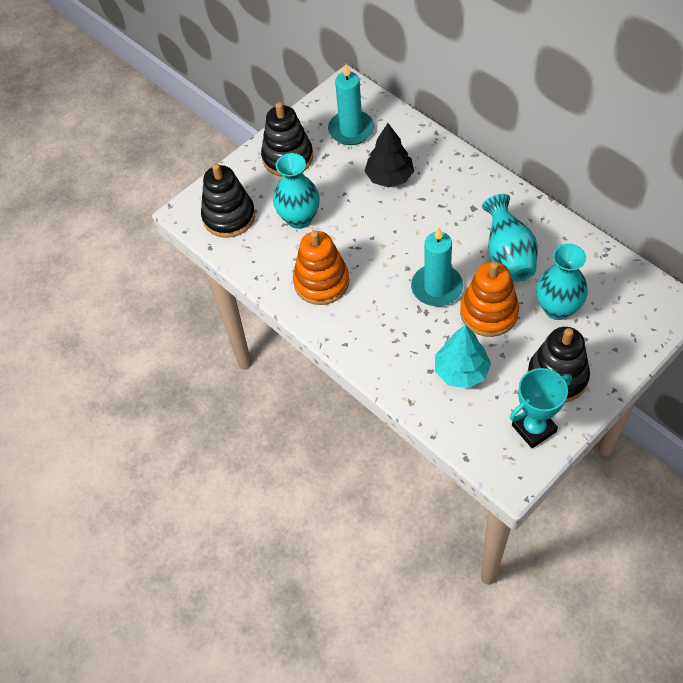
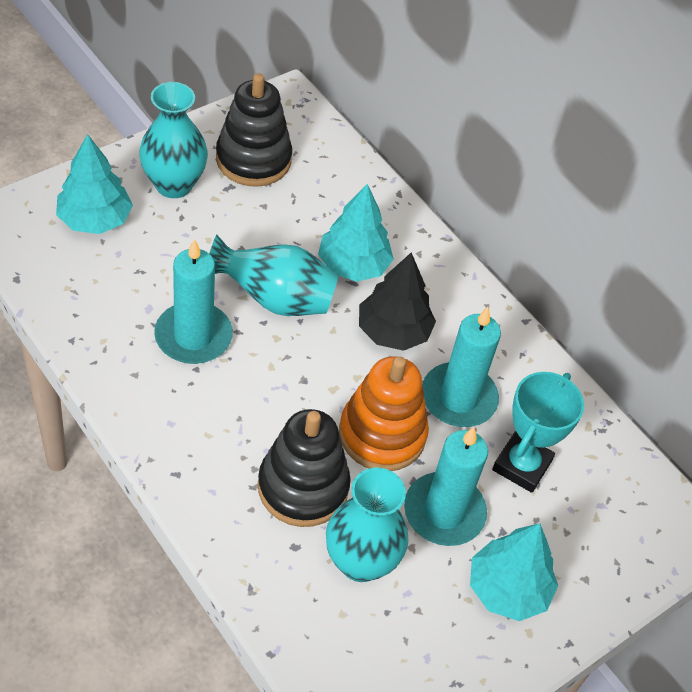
black stacking toy: [201,163,255,238] [261,102,313,177] [527,327,590,403] = 3 -> [216,73,292,187] [258,409,351,527] = 2
orange stacking toy: [293,230,349,305] [460,261,519,337] = 2 -> [339,356,429,471] = 1
turquoise candle: [328,64,374,145] [411,227,463,306] = 2 -> [154,239,233,364] [404,427,488,546] [422,307,501,427] = 3
turquoise tree: [435,325,491,388] = 1 -> [56,134,133,234] [318,184,394,282] [470,523,558,621] = 3

